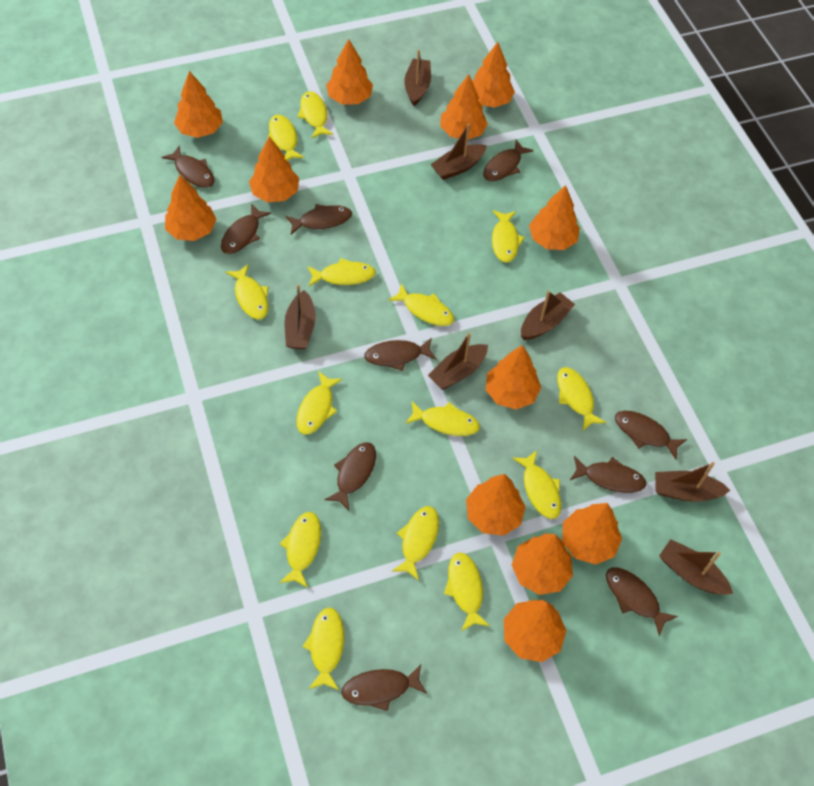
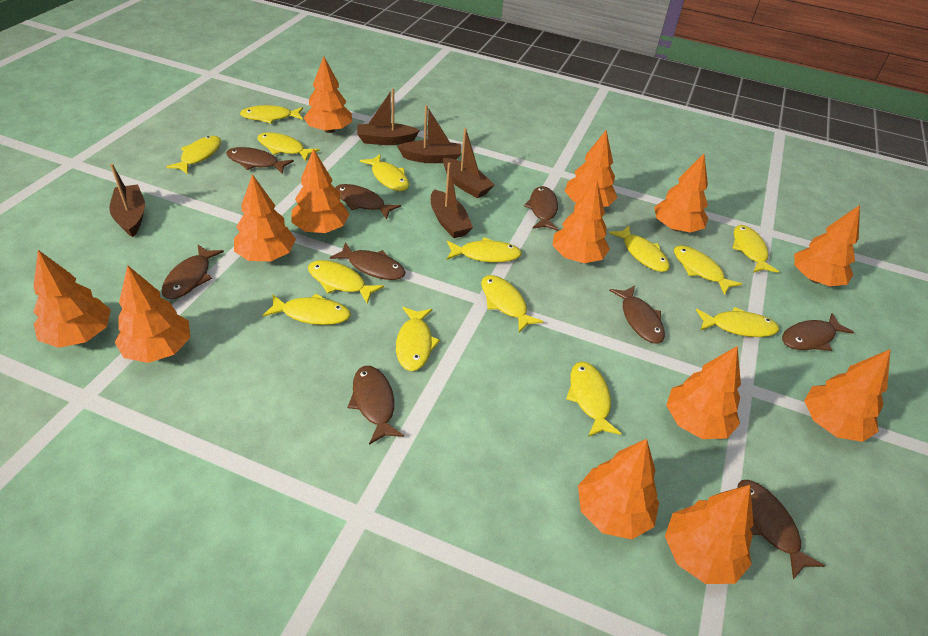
brown boat: [284,284,316,349] [404,49,431,106] [428,332,488,390] [430,123,487,180] [521,290,575,340] [655,462,730,502] [659,539,733,595] = 7 -> [109,164,145,237] [357,88,420,145] [397,105,461,163] [431,162,473,238] [443,128,494,198] = 5
brown fish: [161,146,214,188] [221,204,271,254] [285,204,352,235] [324,442,376,510] [341,664,427,711] [364,338,436,371] [483,140,534,181] [570,456,647,493] [606,567,678,636] [615,411,687,460] = 10 -> [162,244,224,299] [226,147,294,174] [330,242,406,280] [335,184,401,219] [348,366,404,445] [524,186,559,231] [609,285,665,344] [737,480,825,579] [782,313,854,351] = 9
orange tree: [165,175,217,241] [174,71,223,138] [249,136,299,202] [326,39,373,104] [440,74,488,140] [466,474,526,536] [472,42,515,108] [486,345,541,410] [504,600,566,662] [512,534,573,595] [529,185,580,250] [562,503,622,564] = 12 -> [33,250,111,348] [115,265,190,363] [234,174,296,261] [291,148,349,233] [304,56,352,133] [552,180,610,263] [565,130,617,207] [578,439,659,539] [654,154,708,233] [665,485,754,584] [666,346,741,439] [794,205,860,286] [804,349,891,442] = 13

